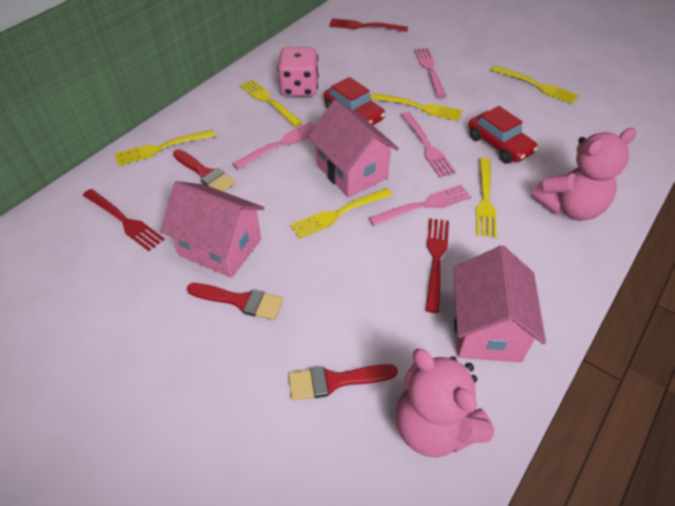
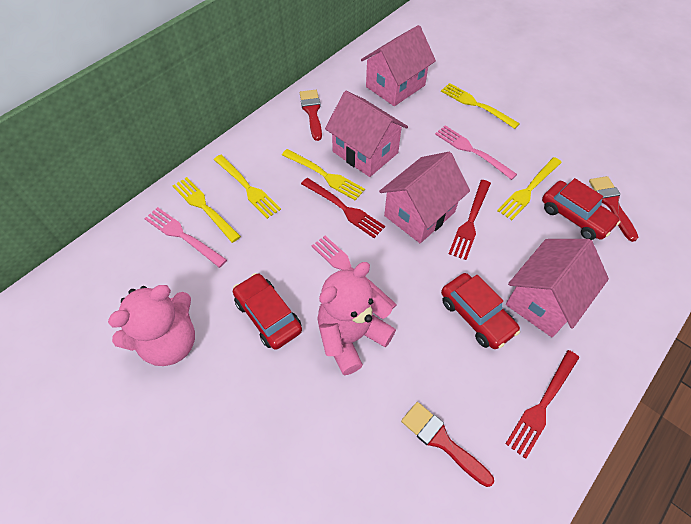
pink dice: [277,47,319,96] = 1 -> none = 0
pink fork: [233,122,315,170] [369,185,471,226] [401,112,456,178] [414,48,447,98] = 4 -> [144,207,227,268] [312,236,397,308] [435,125,517,180] = 3
pink house: [161,181,264,278] [308,100,399,197] [453,246,546,362] = 3 -> [325,91,408,177] [361,25,436,106] [379,152,470,243] [506,239,609,337] = 4
red car: [324,77,386,125] [468,106,538,164] = 2 -> [233,273,302,350] [441,273,520,349] [542,178,621,240] = 3
yellow fork: [115,130,215,166] [240,79,303,127] [290,188,392,239] [371,93,462,121] [476,158,497,237] [491,66,578,104] = 6 -> [173,177,241,243] [214,155,281,219] [282,149,365,201] [441,83,520,129] [497,157,562,220] = 5

